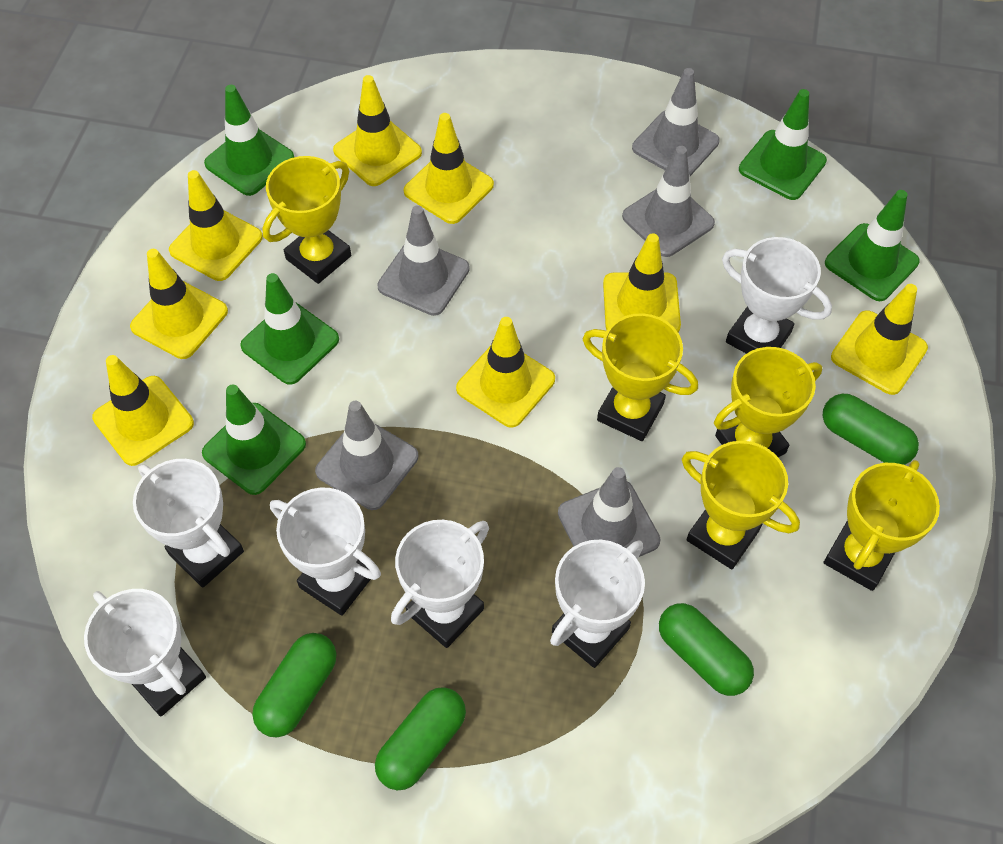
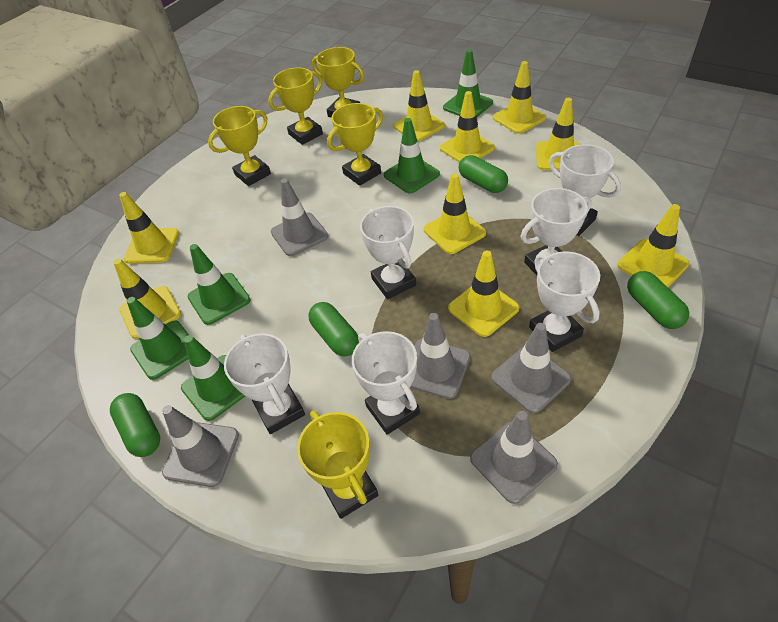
yellow traffic cone: [92,355,194,466] [130,249,228,359] [169,170,263,281] [333,75,422,186] [404,113,494,224] [456,317,555,428] [603,233,681,332] [831,284,928,395] = 8 -> [113,259,181,339] [119,192,179,264] [393,70,445,142] [424,173,486,254] [440,91,495,163] [448,251,519,337] [493,61,546,134] [536,98,580,170] [617,204,689,287] = 9

